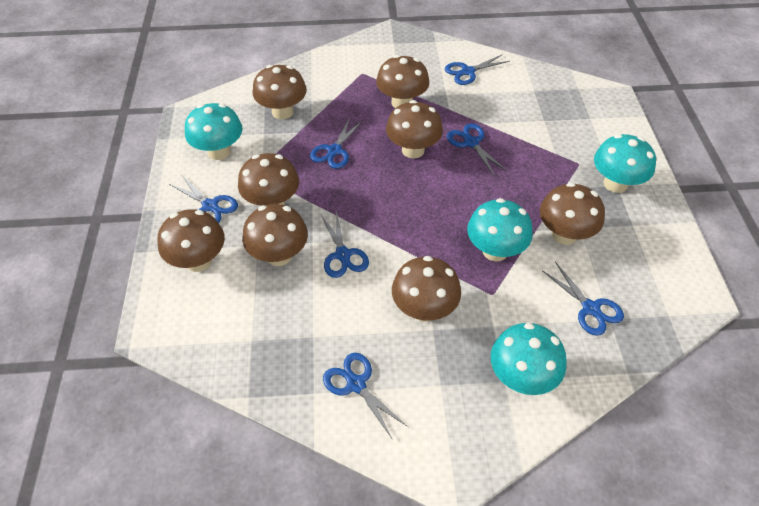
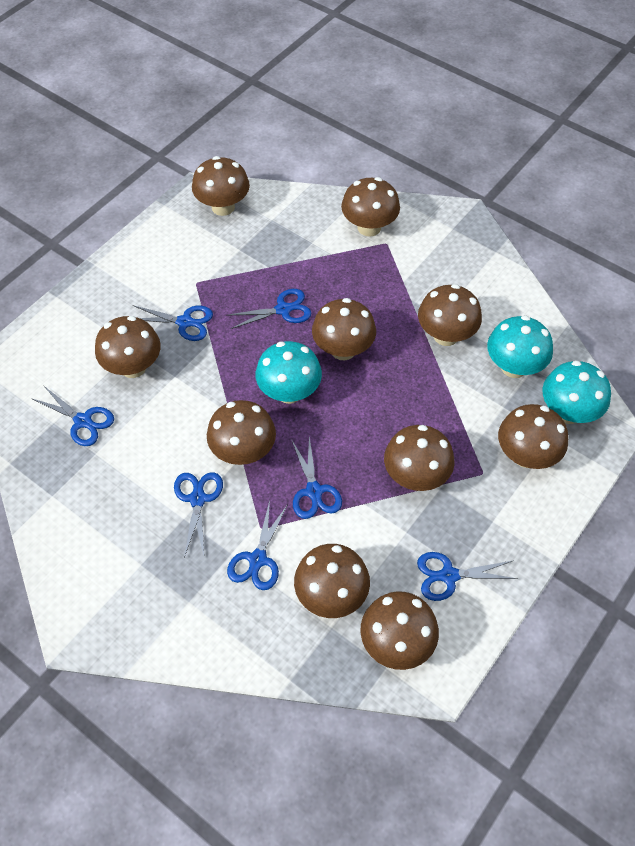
brown mushroom: [157,209,225,272] [238,153,299,206] [242,204,308,266] [253,65,307,119] [376,55,429,108] [386,100,443,159] [392,256,461,321] [540,182,605,245] = 8 -> [95,316,161,378] [192,156,250,216] [207,400,276,465] [294,544,370,618] [312,298,376,360] [341,177,400,237] [360,591,439,670] [384,425,455,491] [418,284,482,346] [498,404,568,469] = 10
turquoise mushroom: [185,103,243,160] [467,198,533,261] [491,323,567,395] [594,134,656,193] = 4 -> [256,341,322,404] [487,315,553,378] [542,360,611,424] = 3

